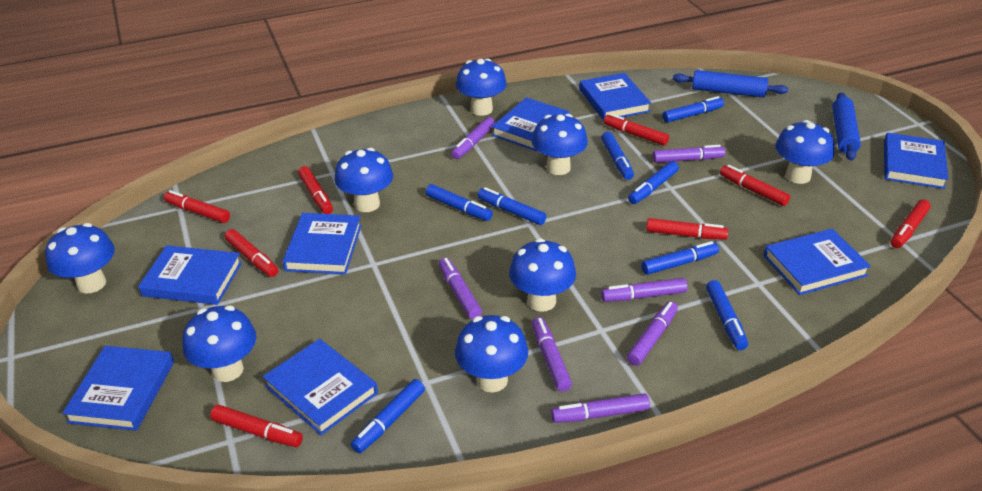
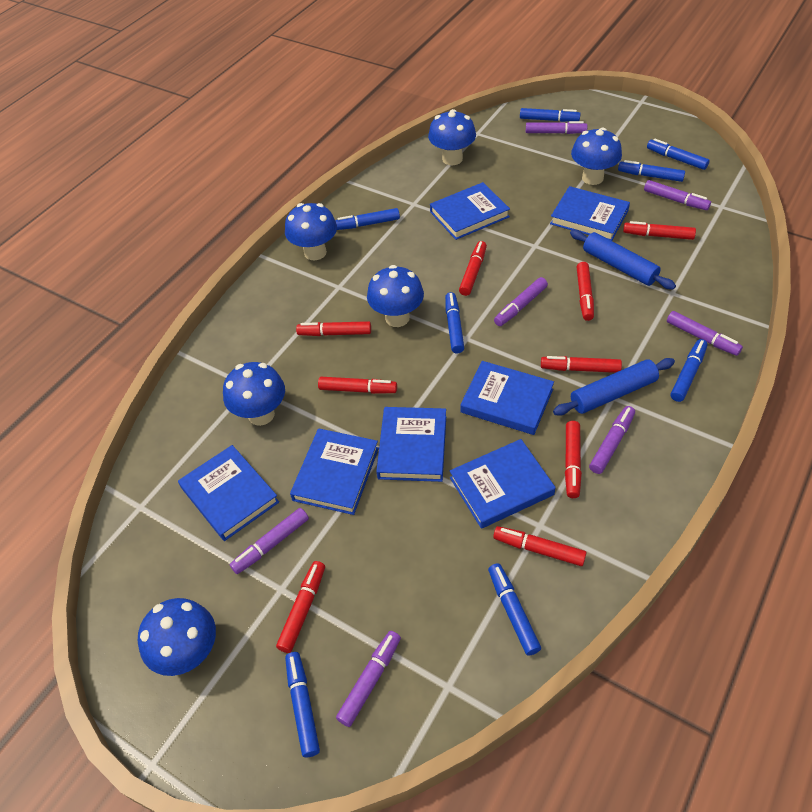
blue book: [62,346,174,431] [138,245,242,305] [263,339,378,435] [282,213,362,274] [492,97,570,151] [579,73,651,120] [764,229,871,295] [884,133,948,189] = 8 -> [178,445,279,541] [290,428,379,515] [376,407,446,482] [430,182,510,240] [450,439,556,529] [460,361,554,435] [550,186,630,241] = 7
blue mushroom: [45,223,115,294] [182,305,256,382] [334,148,393,212] [455,315,528,392] [456,58,507,116] [509,238,576,312] [532,114,588,175] [775,120,835,184] = 8 -> [138,598,216,676] [223,362,285,426] [285,203,337,260] [367,265,424,327] [428,109,476,165] [571,128,622,185] = 6
red marker: [164,190,230,223] [210,404,303,447] [225,229,278,277] [298,166,333,214] [604,114,669,146] [646,218,728,240] [720,165,790,206] [891,199,931,248] = 8 -> [276,561,325,653] [296,321,371,336] [318,377,397,394] [459,241,487,296] [493,526,587,566] [541,356,622,373] [565,421,582,498] [577,262,594,321] [623,221,696,240] = 9

